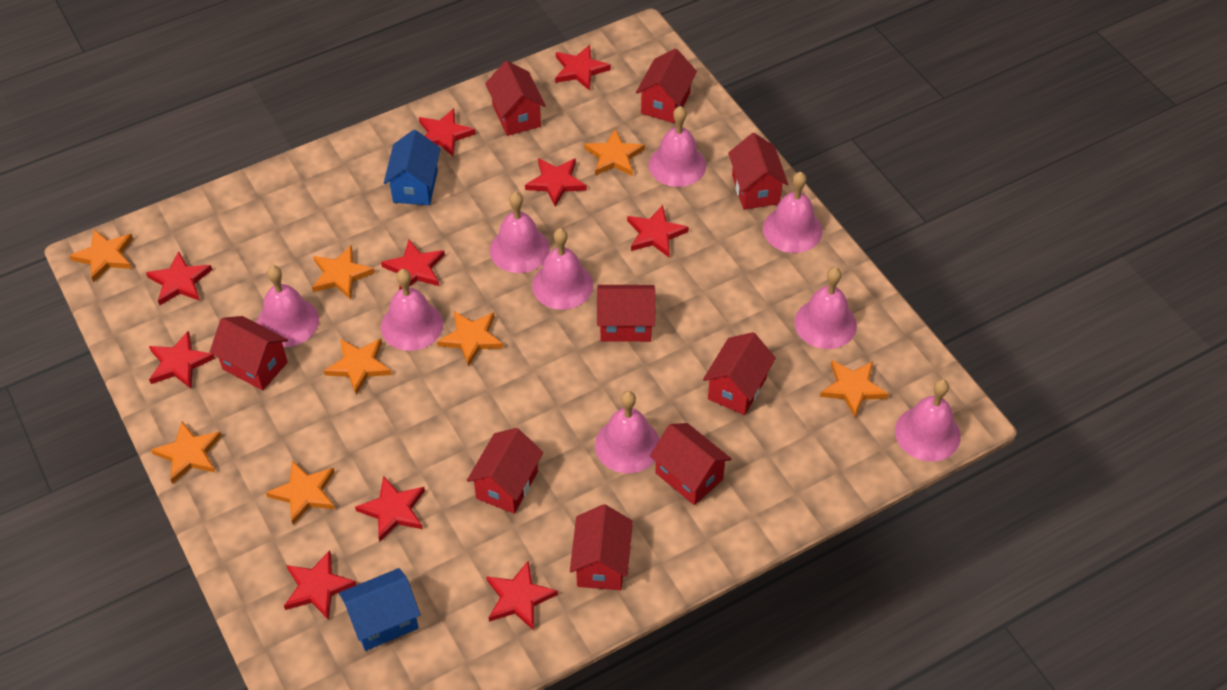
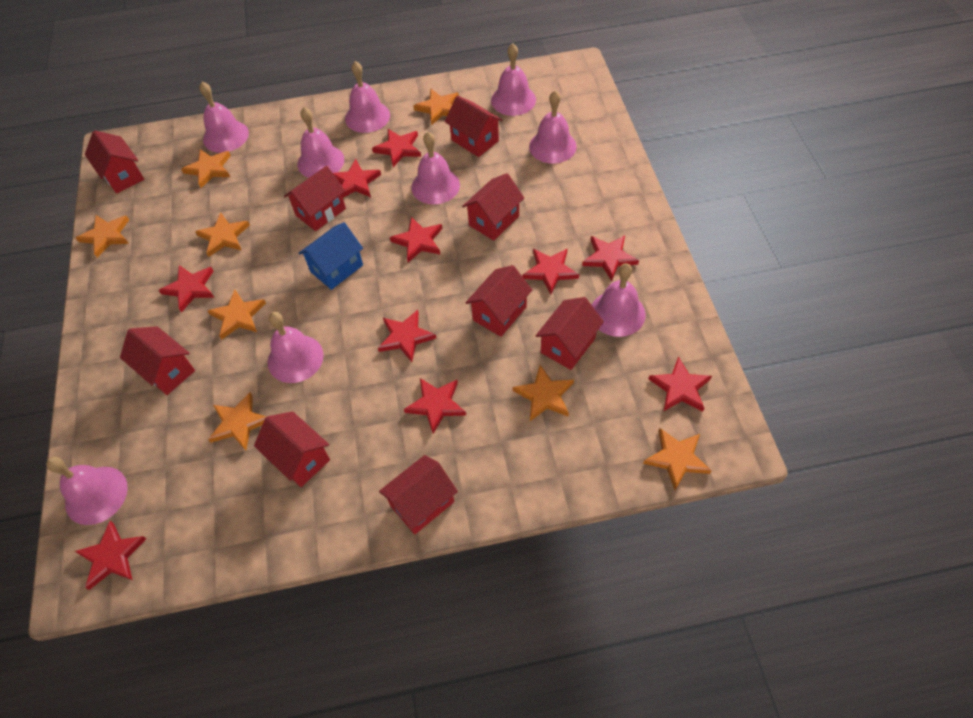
blue house: [339,568,421,651] [384,130,441,205] = 2 -> [298,222,363,290] = 1

